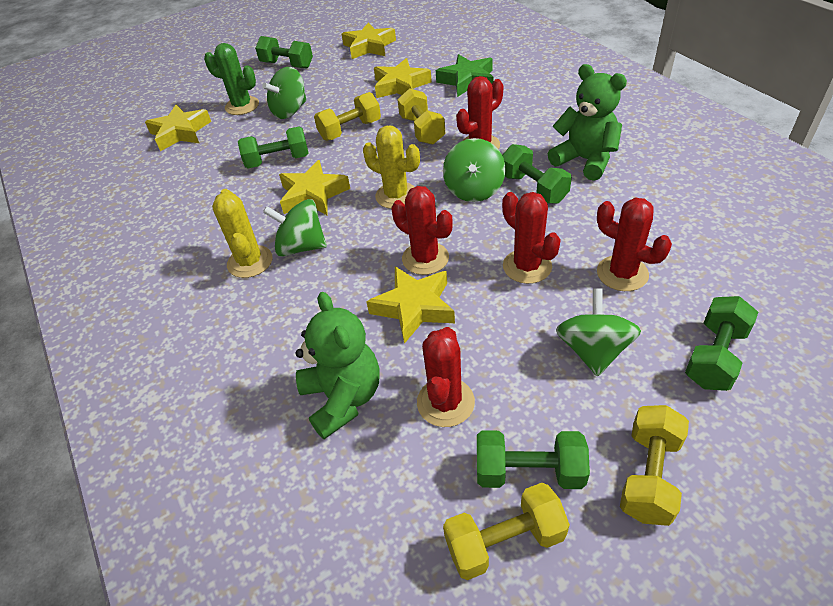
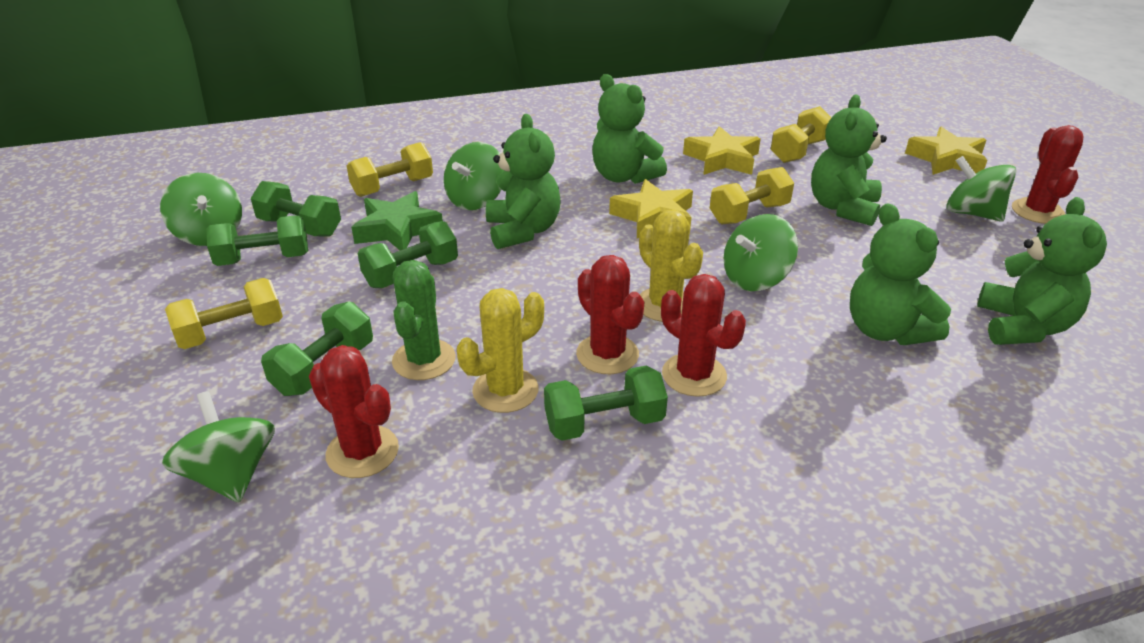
green spinning top: [262,67,307,119] [263,199,327,257] [443,138,506,202] [556,288,641,377] = 4 -> [160,173,242,246] [162,391,275,502] [444,142,504,210] [724,214,798,291] [946,156,1016,222] = 5
green teddy bear: [295,292,380,439] [548,64,627,181] = 2 -> [486,114,561,249] [592,74,667,184] [811,94,887,226] [850,203,951,345] [977,197,1107,345] = 5
red cactus: [392,186,453,275] [417,327,475,427] [456,76,503,149] [502,192,561,284] [597,198,672,291] = 5 -> [309,345,399,478] [576,255,644,374] [661,274,746,397] [1012,125,1083,224] = 4
yellow star: [145,105,211,151] [279,160,350,215] [342,22,396,59] [366,266,455,344] [374,58,432,98] = 5 -> [609,179,693,238] [683,126,761,175] [905,127,987,175] = 3

